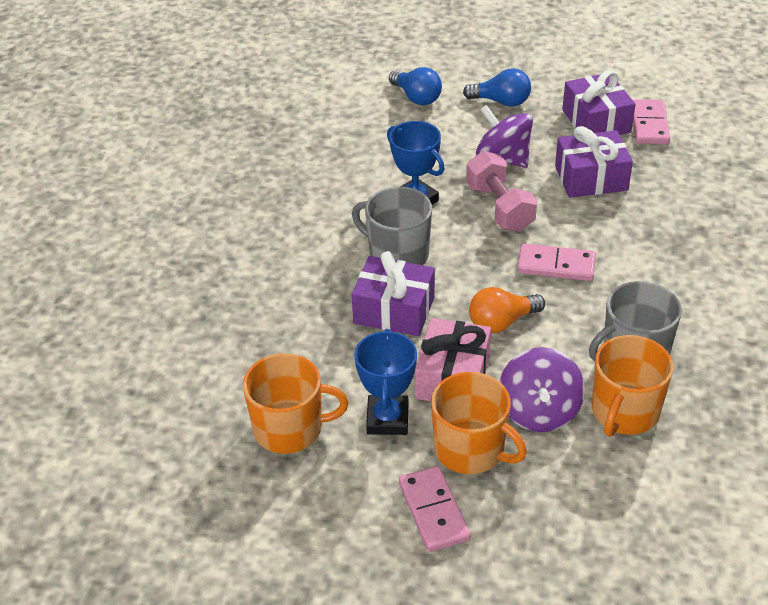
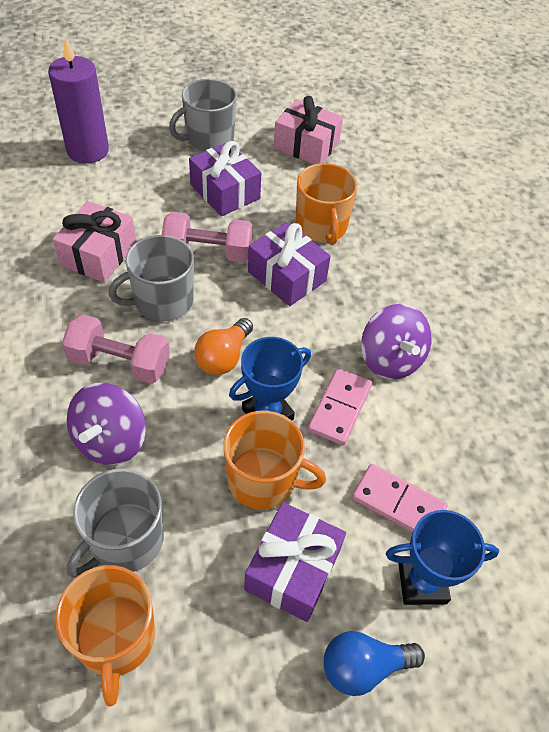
blue light bulb: [389,67,442,105] [463,68,531,107] = 2 -> [324,631,425,696] = 1
grey mug: [352,187,432,265] [589,281,682,361] = 2 -> [67,468,164,578] [109,235,194,321] [169,79,237,151] = 3
pink domino: [399,466,471,552] [517,243,596,281] [633,99,670,144] = 3 -> [308,368,372,445] [352,464,448,532] = 2
pink dumbbell: [466,151,537,232] = 1 -> [62,314,170,384] [162,212,253,262] = 2
pink gift: [415,318,491,401] = 1 -> [52,201,136,283] [273,96,343,164] = 2
purple candle: none = 0 -> [48,37,109,163] = 1

